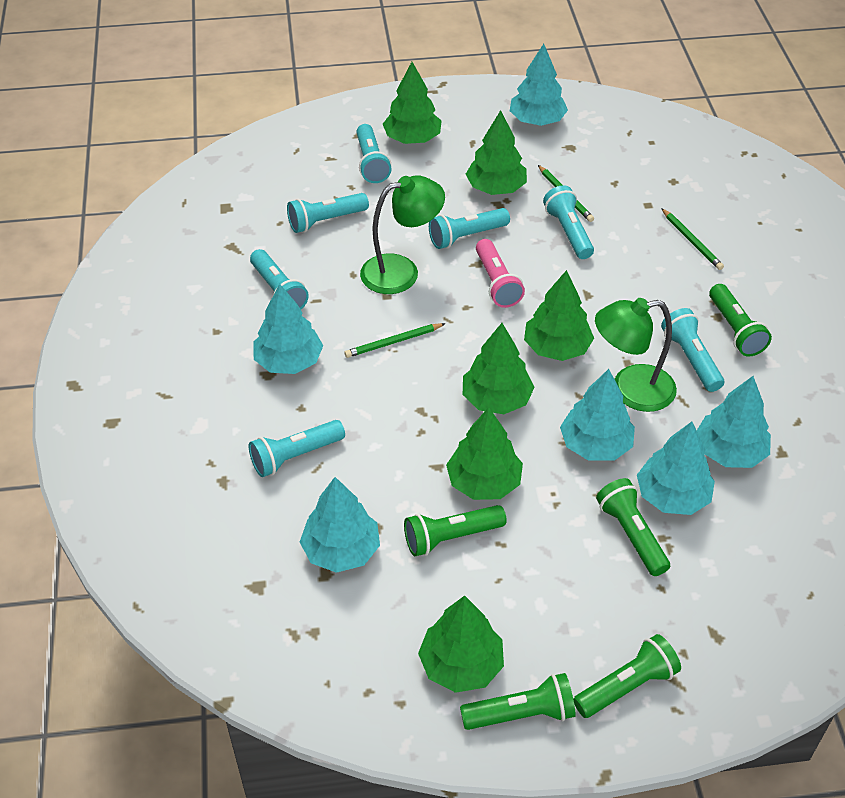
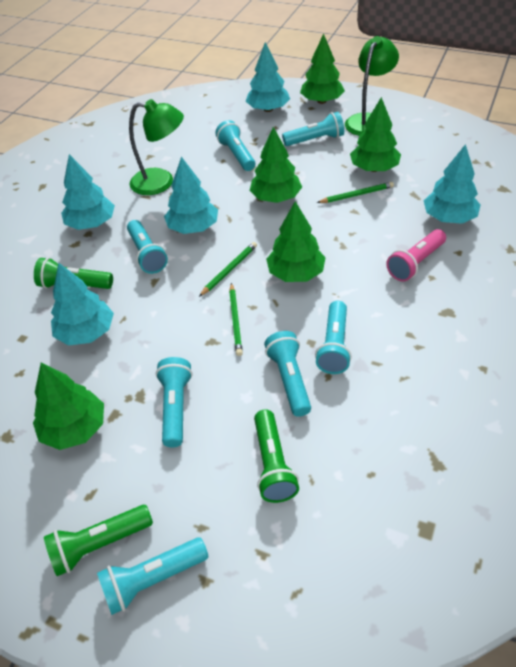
green flashlight: [404,505,507,556] [460,673,576,730] [573,634,681,718] [596,478,670,576] [709,284,772,357] = 5 -> [34,257,113,289] [44,505,153,576] [254,409,299,503] = 3
green tree: [383,62,442,144] [418,596,504,693] [446,407,523,500] [463,323,535,414] [466,110,527,195] [524,270,594,361] = 6 -> [33,363,104,450] [250,127,302,203] [266,201,326,282] [300,33,345,104] [350,97,401,172] = 5
turquoise tree: [253,284,323,374] [300,477,380,573] [510,44,568,126] [560,369,635,461] [637,422,715,515] [697,376,771,468] = 6 -> [51,263,114,346] [61,154,115,230] [164,157,218,234] [246,42,290,112] [424,144,481,224] = 5

